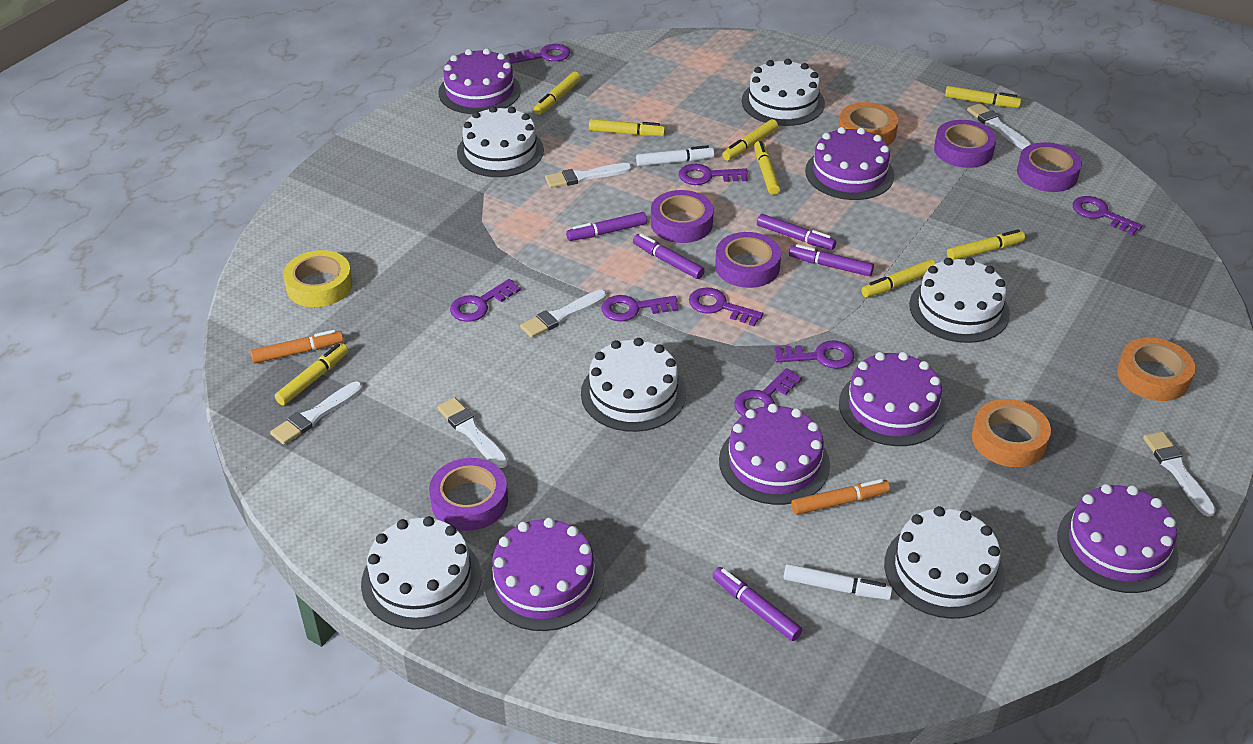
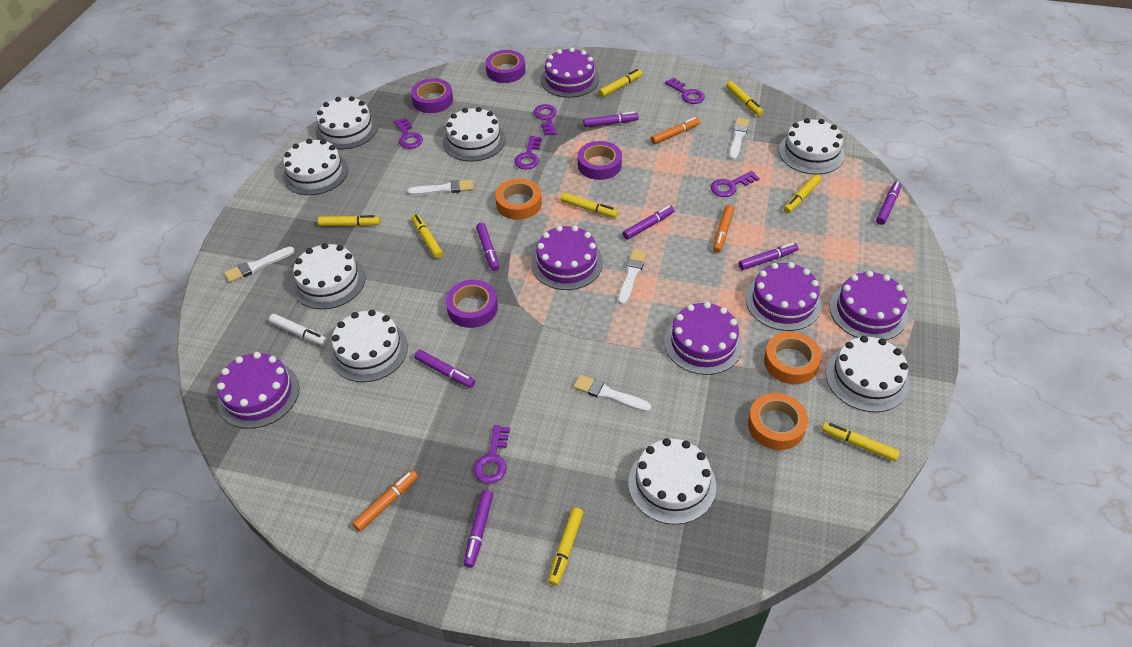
orange marker: [250,330,344,363] [791,479,890,515] = 2 -> [352,470,418,531] [651,117,700,144] [713,205,734,253] = 3
purple key: [450,279,521,322] [508,44,570,64] [601,295,679,321] [679,164,748,185] [689,287,763,326] [734,368,802,416] [774,341,855,369] [1072,196,1143,235] = 8 -> [394,117,423,149] [473,425,510,484] [514,136,542,169] [533,104,557,136] [665,77,705,104] [711,171,759,197] = 6
purple marker: [566,212,647,241] [633,233,705,279] [713,567,802,641] [757,214,836,250] [789,244,874,276] = 5 -> [414,349,475,388] [464,490,493,568] [476,223,499,271] [583,112,639,127] [623,205,675,240] [739,243,798,270] [876,181,901,225] = 7
purple tape: [429,458,508,531] [651,190,714,243] [715,232,781,288] [934,120,996,168] [1017,142,1082,192] = 5 -> [411,78,453,113] [446,280,498,328] [485,50,525,83] [578,141,622,180] = 4
white brush: [270,381,363,445] [437,397,508,468] [520,290,607,338] [545,163,632,188] [967,103,1031,149] [1143,431,1216,517] = 6 -> [224,247,295,283] [407,180,473,195] [573,375,651,412] [618,250,647,305] [729,118,749,160] = 5
white cake: [361,516,481,629] [457,106,544,177] [581,338,686,432] [742,59,825,126] [884,506,1005,619] [909,258,1010,343] = 6 -> [283,139,348,195] [292,243,366,309] [316,96,378,149] [330,310,408,382] [443,107,506,162] [628,438,716,525] [779,118,845,174] [826,336,909,412] = 8
white marker: [636,145,714,166] [784,564,893,600] = 2 -> [269,314,328,346] = 1
yellow tape: [283,250,353,307] = 1 -> none = 0

